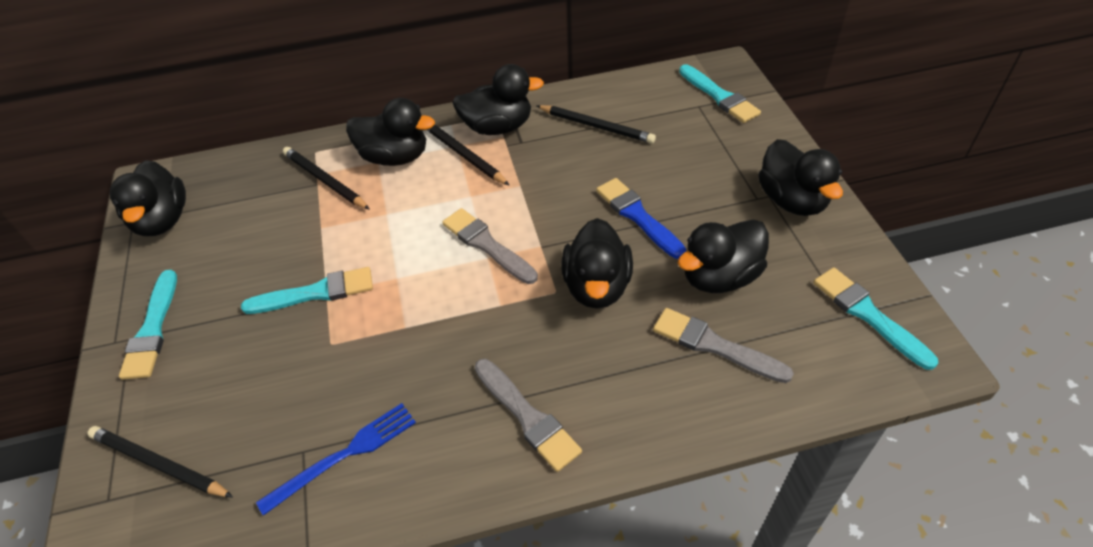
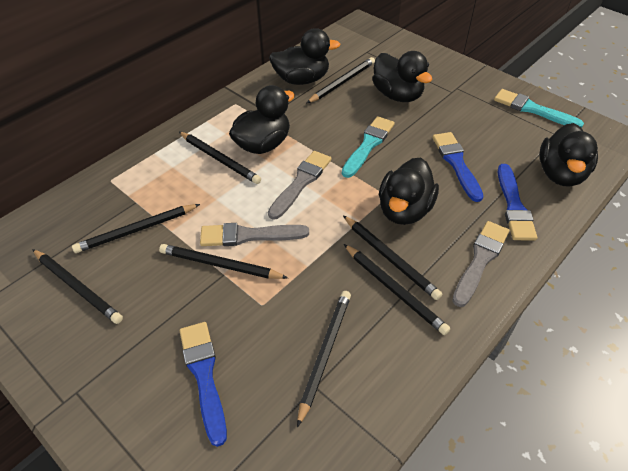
black duck: [110,160,186,236] [346,98,435,166] [452,64,544,135] [561,218,633,309] [678,219,769,293] [758,139,843,216] = 6 -> [229,85,295,154] [269,28,340,85] [372,51,432,102] [379,158,439,225] [539,123,598,187] = 5
black pencil: [87,426,233,497] [283,147,370,210] [427,124,510,186] [537,105,656,144] = 4 -> [32,249,123,324] [72,204,200,253] [159,244,288,279] [179,132,261,184] [297,291,351,427] [307,57,375,103] [343,215,442,300] [344,244,450,335] = 8
blue brush: [596,178,686,259] = 1 -> [180,322,227,447] [433,132,484,202] [498,164,537,241] = 3
blue fork: [256,403,416,516] = 1 -> none = 0
turquoise brush: [119,270,177,380] [241,267,373,314] [679,64,761,123] [814,267,938,370] = 4 -> [342,116,395,178] [494,89,584,128] = 2

